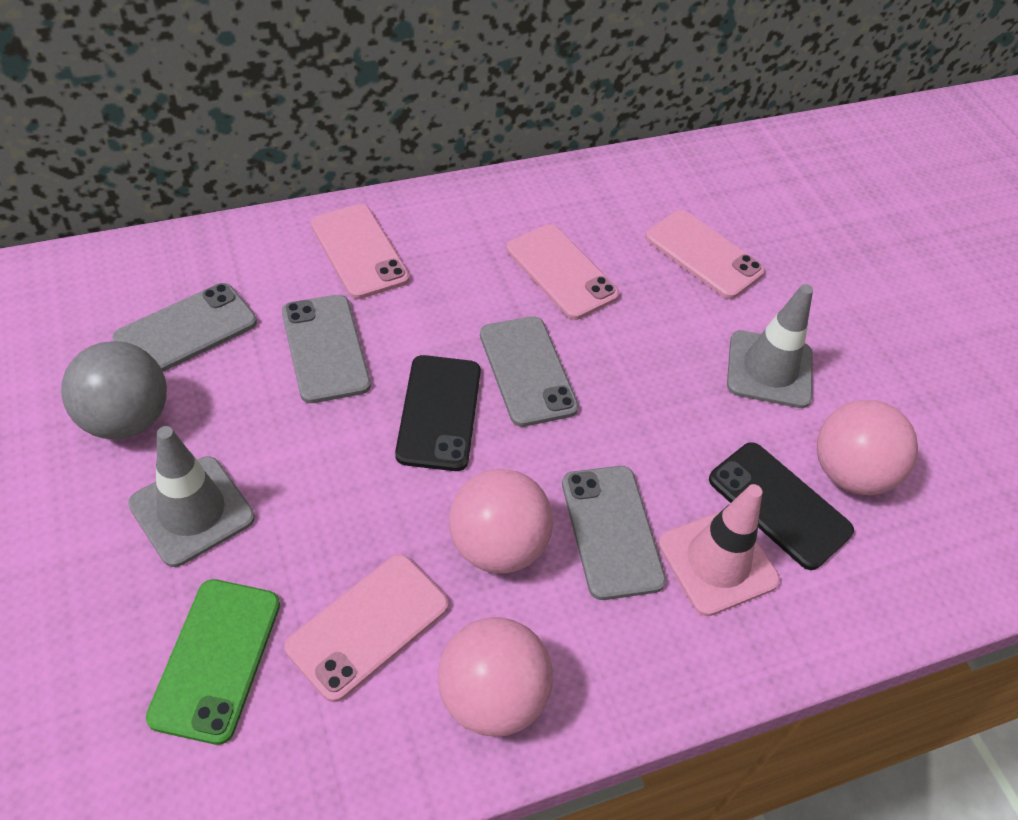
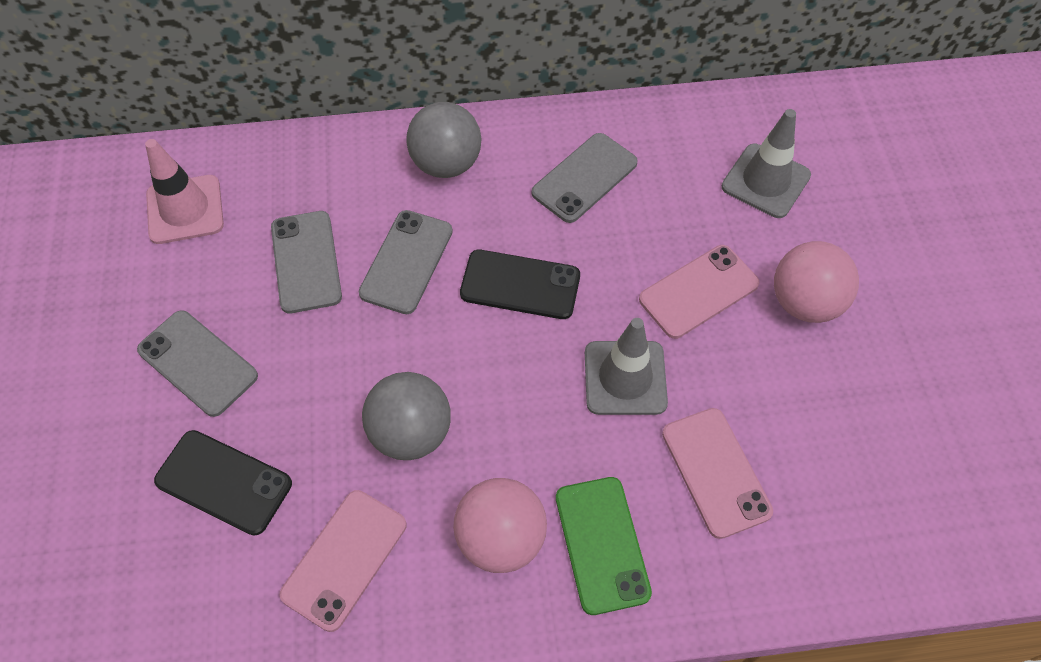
grey ball: [61,341,167,439] = 1 -> [362,372,451,460] [406,102,482,178] = 2
pink ball: [438,617,553,737] [449,469,553,573] [817,400,918,495] = 3 -> [453,478,547,573] [774,241,859,323] = 2
pink phone: [285,554,449,702] [311,204,409,299] [506,224,619,320] [645,210,765,299] = 4 -> [279,490,406,632] [639,245,759,339] [662,408,773,539] = 3

